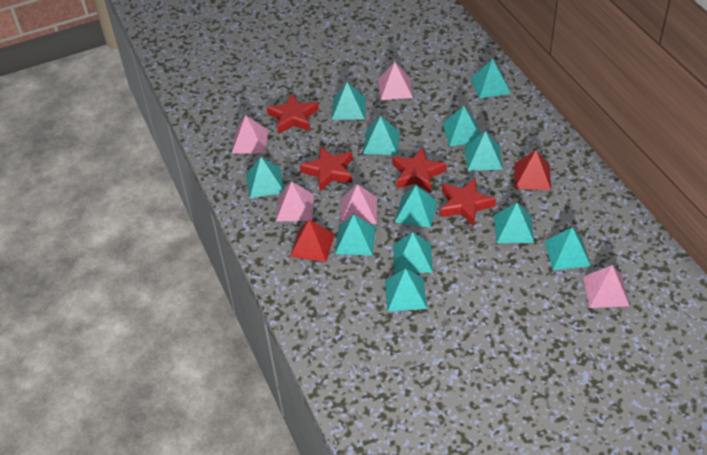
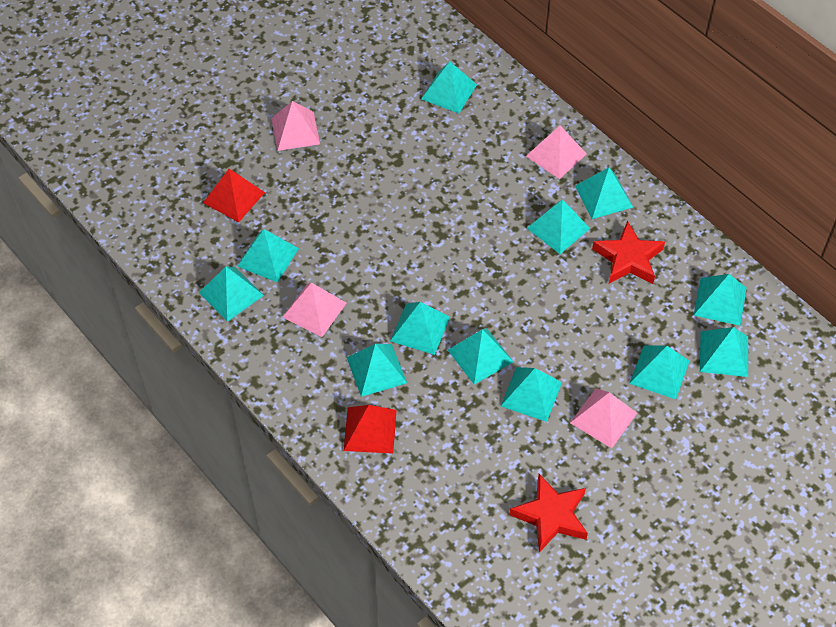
pink pyramid: [232,115,268,154] [276,181,314,221] [340,184,377,224] [378,62,413,100] [583,265,630,308] = 5 -> [271,101,320,151] [282,283,347,337] [526,125,587,179] [570,388,637,448] = 4
red star: [267,93,319,134] [300,146,353,191] [392,147,447,193] [440,178,496,226] = 4 -> [509,474,588,553] [592,221,665,284] = 2

